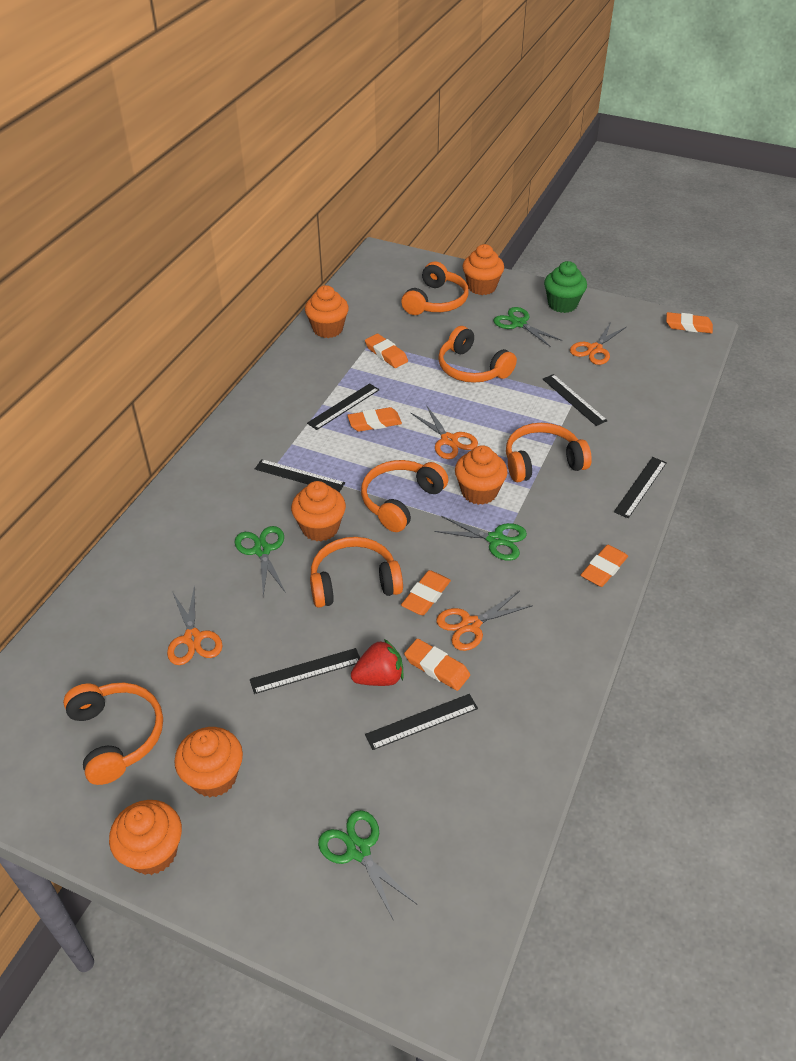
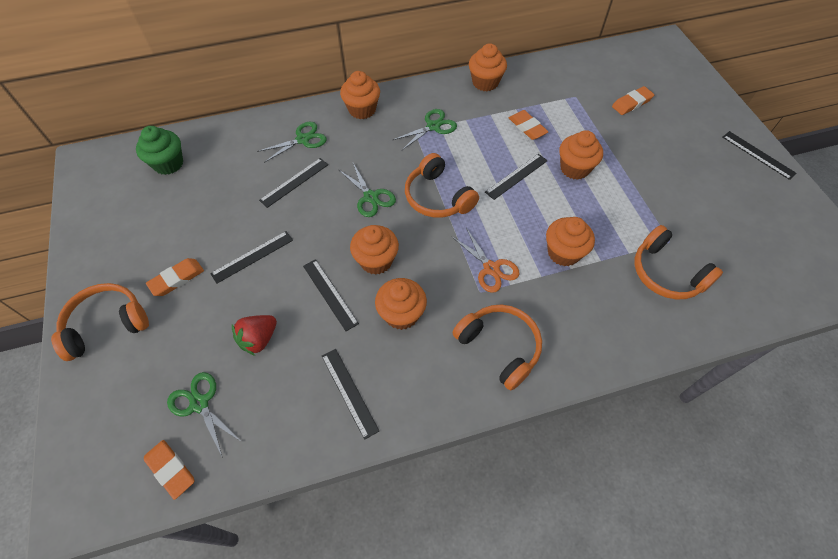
orange eraser: [347,407,402,432] [365,334,408,368] [401,570,451,615] [404,639,470,691] [581,545,628,587] [666,312,713,333] = 6 -> [144,440,194,500] [146,258,204,296] [509,110,549,140] [612,86,654,115] = 4
orange headphones: [63,683,163,785] [310,537,403,608] [361,460,448,532] [401,261,469,315] [438,326,517,383] [506,423,592,482] = 6 -> [51,283,149,361] [405,153,479,218] [452,304,542,391] [634,225,723,299] = 4
orange scissors: [167,585,223,665] [411,405,478,459] [436,591,533,651] [570,322,626,365] = 4 -> [452,228,519,293] = 1

